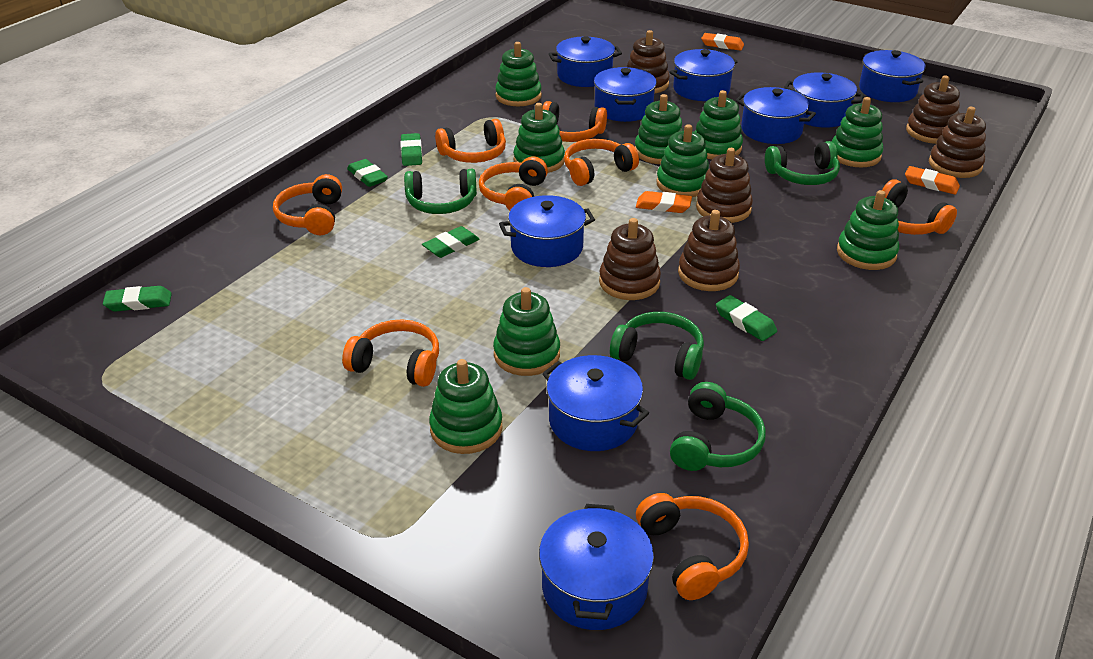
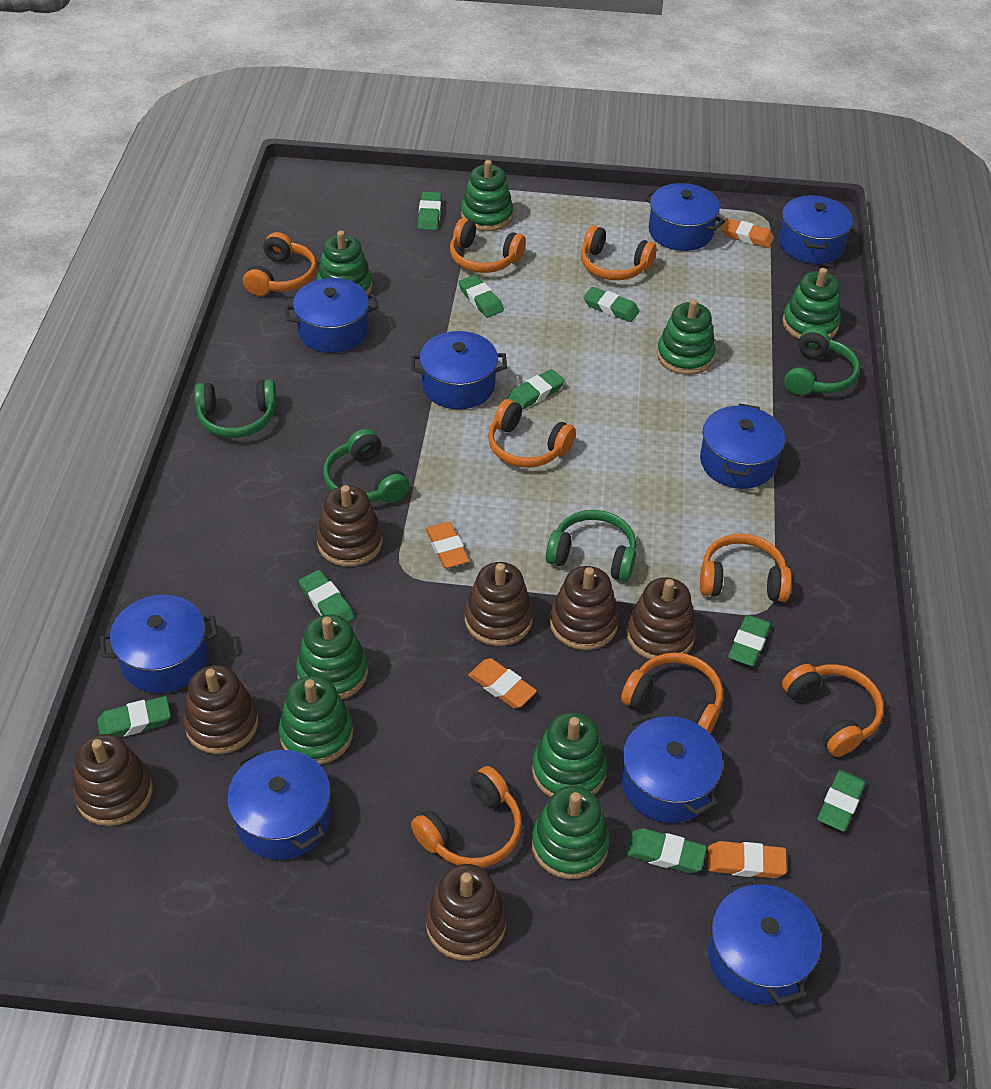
brown stacking toy: [599,218,661,300] [627,30,670,94] [678,210,740,291] [696,148,753,223] [906,75,960,144] [929,107,986,178] = 6 -> [73,734,152,826] [183,665,258,754] [316,485,383,567] [426,864,507,961] [465,562,533,646] [550,566,619,650] [626,577,696,660] = 7
green eraser: [103,286,172,312] [347,159,388,187] [400,133,422,166] [422,226,480,258] [716,295,777,341] = 5 -> [97,696,171,737] [299,570,355,622] [418,192,442,230] [458,275,504,318] [507,369,565,410] [583,287,640,322] [626,828,707,873] [728,615,771,666] [818,770,866,832] = 9
green stacking toy: [429,359,503,454] [493,287,560,376] [495,42,542,106] [513,103,565,173] [635,94,684,164] [656,124,709,197] [694,90,743,159] [831,97,884,167] [837,190,899,270] = 9 -> [279,676,353,765] [296,614,368,699] [317,230,373,295] [461,160,514,231] [531,786,610,879] [532,712,607,797] [657,299,716,375] [782,268,841,339] = 8
orange eraser: [636,191,692,213] [701,33,744,51] [905,166,960,195] = 3 -> [426,521,469,568] [468,658,537,708] [708,841,787,878] [721,218,774,248] = 4

